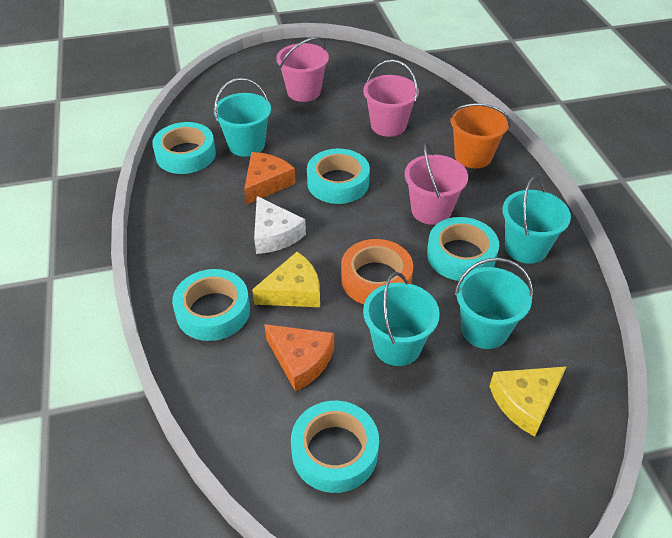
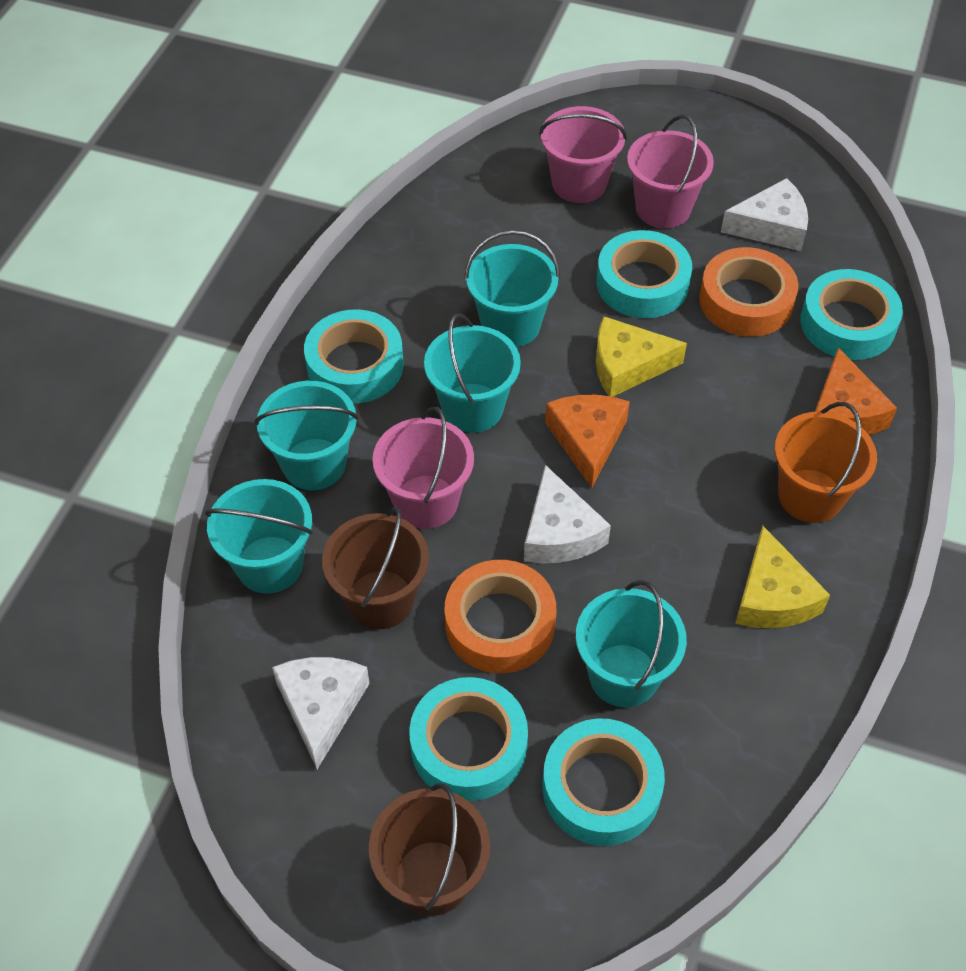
brown bucket: none = 0 -> [322,507,429,629] [369,783,490,916] = 2
orange tape: [341,239,413,304] = 1 -> [445,560,557,673] [699,247,798,337] = 2
turquoise bucket: [214,78,271,157] [363,272,440,366] [455,258,533,349] [502,177,571,264] = 4 -> [205,479,313,594] [255,381,359,490] [424,313,521,433] [464,230,560,347] [576,580,687,707] = 5
white cheese: [254,196,306,254] = 1 -> [272,657,370,769] [524,465,611,563] [721,178,808,251] = 3

